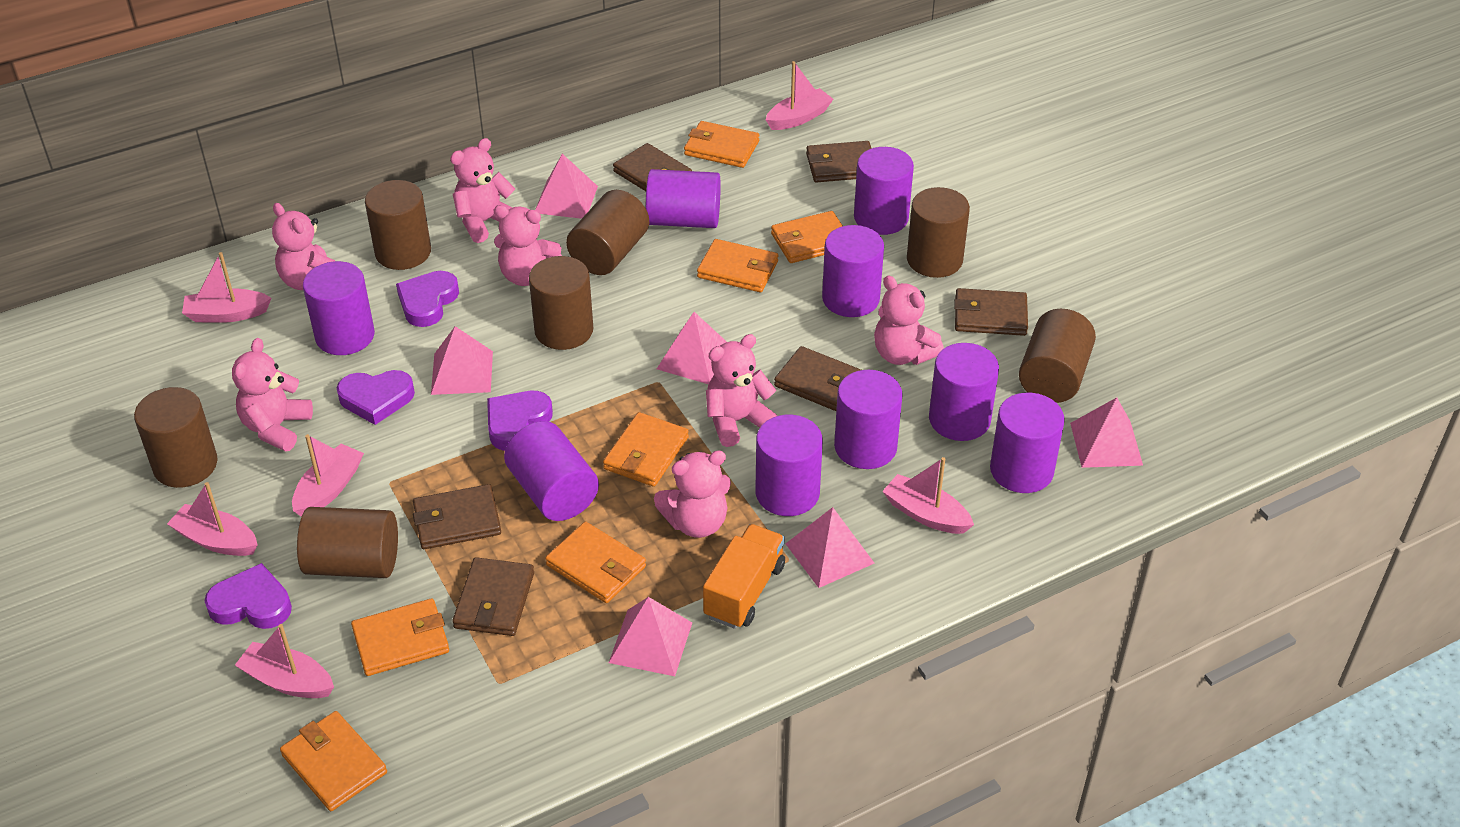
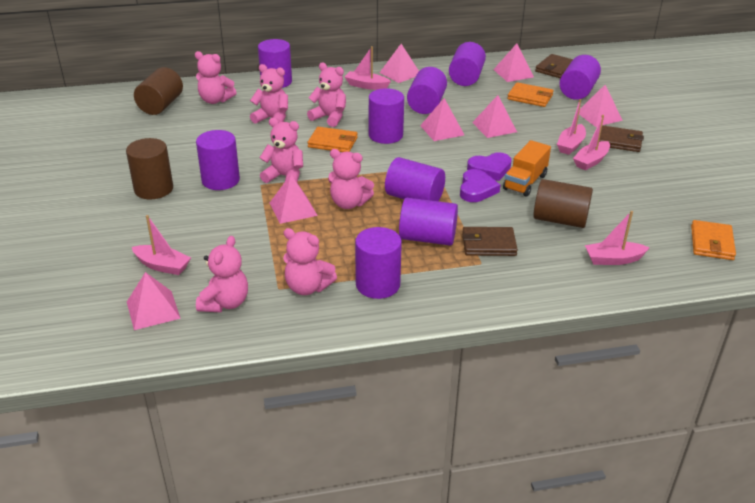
brown cylinder: [134,387,217,488] [297,507,398,578] [365,180,431,270] [529,256,593,350] [566,190,649,275] [907,187,970,278] [1019,309,1096,403] = 7 -> [126,138,173,199] [134,67,183,115] [533,179,593,228] = 3
brown wallet: [413,484,501,549] [452,557,534,636] [613,143,692,191] [774,346,861,411] [806,141,872,182] [954,288,1028,336] = 6 -> [462,227,518,256] [535,54,573,78] [599,125,644,152] = 3
orange wallet: [280,711,387,811] [351,598,449,676] [545,522,646,603] [603,412,689,487] [684,121,759,168] [697,239,778,292] [771,211,843,263] = 7 -> [308,127,358,152] [507,82,554,107] [691,220,736,260] = 3
pink boat: [167,482,258,556] [182,252,271,323] [235,624,334,698] [292,434,364,517] [766,61,833,130] [882,457,974,534] = 6 -> [132,215,191,275] [345,46,391,90] [557,99,586,155] [573,115,610,170] [585,211,649,265] = 5
pink pyramid: [431,326,493,395] [535,154,598,219] [609,597,692,676] [657,312,727,384] [786,507,874,588] [1070,397,1143,468] = 6 -> [127,272,181,330] [270,174,318,224] [380,44,419,83] [420,98,464,141] [472,95,517,138] [493,44,534,82] [579,85,623,127] = 7
purple heart: [205,563,292,629] [337,370,415,425] [396,271,459,327] [487,391,553,451] = 4 -> [460,169,500,202] [467,152,512,181] = 2

